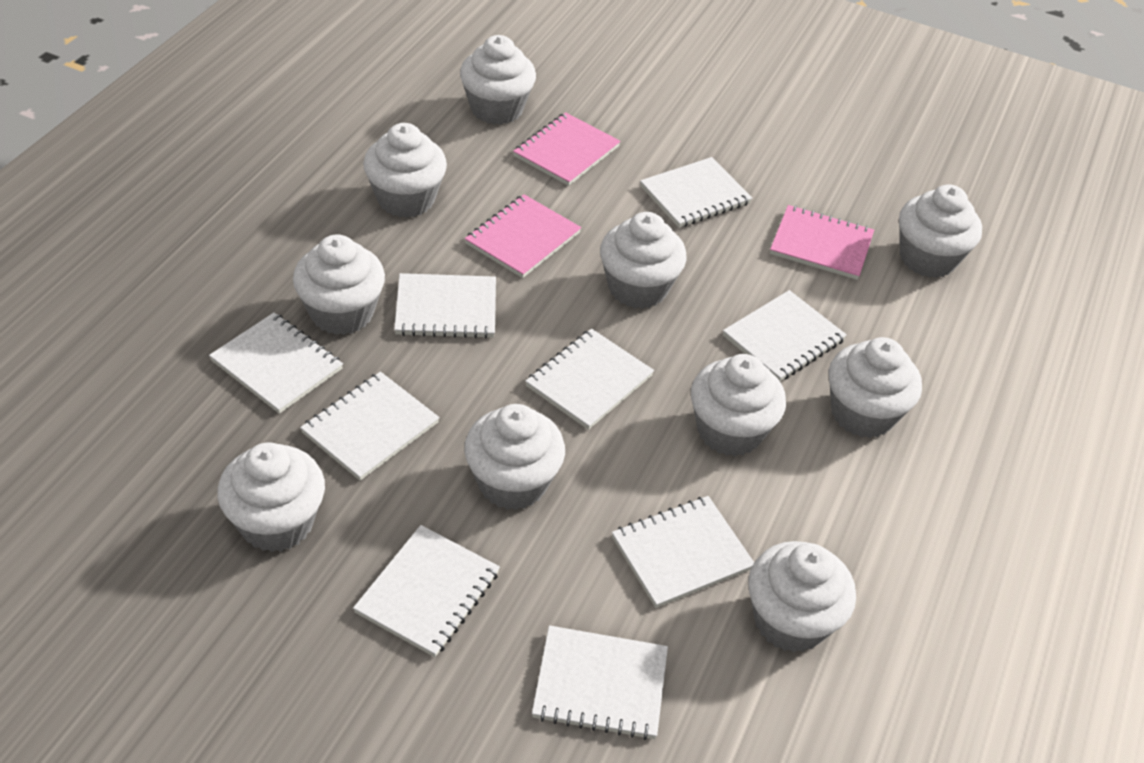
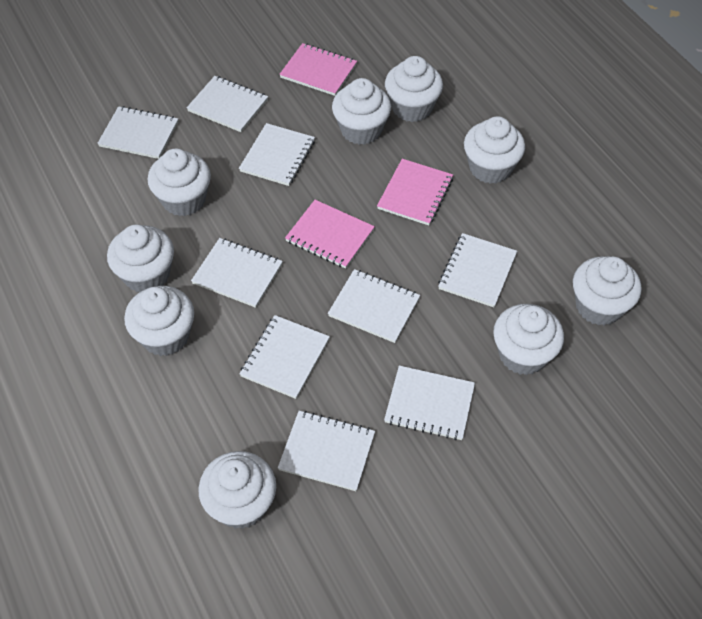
white cupcake: [217,442,325,552] [293,234,385,335] [363,123,447,218] [460,35,536,125] [464,404,565,510] [600,212,687,309] [691,354,786,456] [748,541,856,652] [829,337,922,438] [899,184,982,278] = 10 -> [107,224,174,292] [124,286,194,356] [148,149,211,216] [198,451,276,529] [332,78,391,145] [385,56,443,122] [464,117,525,184] [493,304,564,375] [573,256,642,326] = 9

